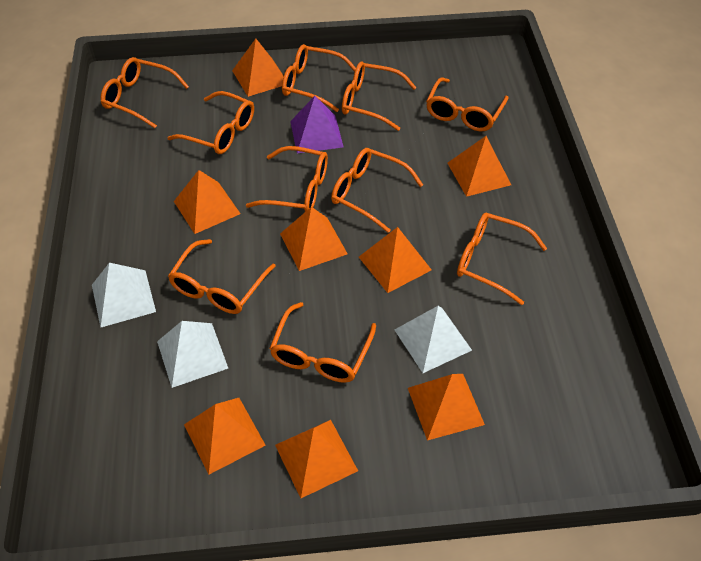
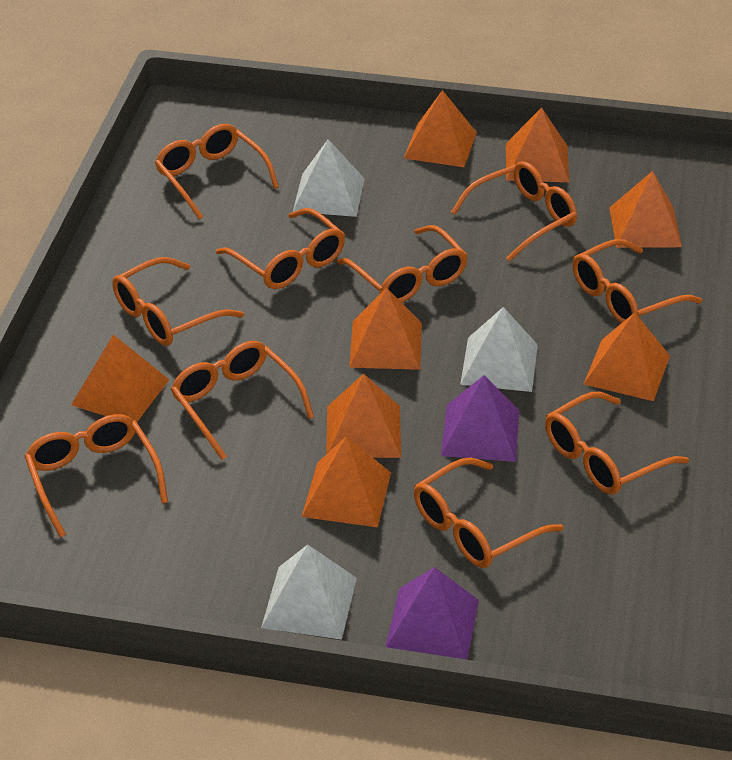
purple pyramid: [290,96,343,153] = 1 -> [385,567,479,660] [441,375,519,462] = 2

